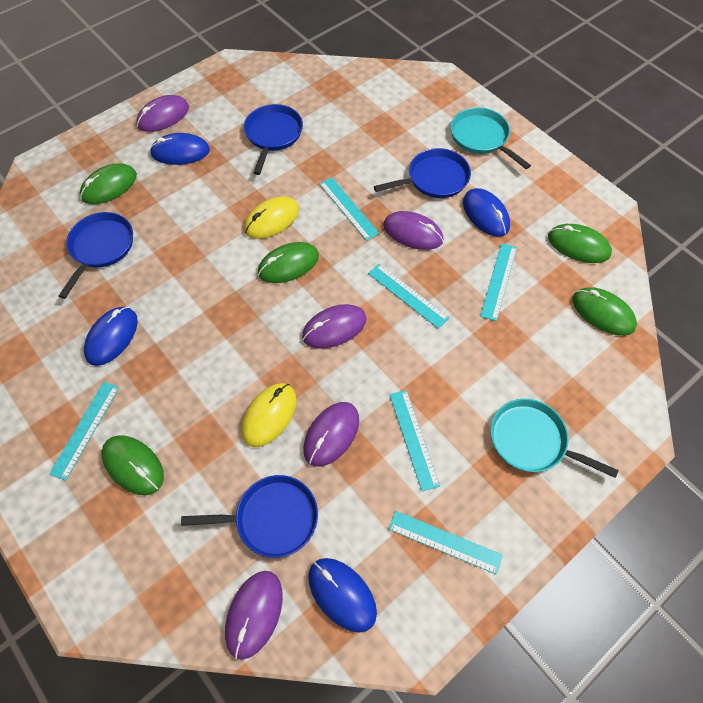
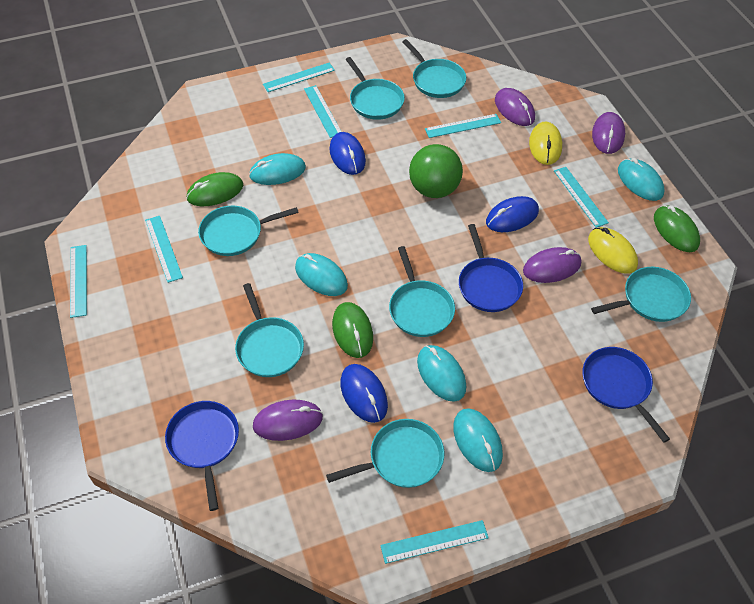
blue mouse: [84,307,138,366] [150,133,210,165] [308,558,377,633] [463,188,510,237] = 4 -> [329,132,366,175] [340,364,388,423] [486,196,539,232] = 3
blue pan: [59,212,133,299] [181,475,318,558] [244,104,303,175] [374,148,471,198] = 4 -> [165,401,239,511] [459,224,523,312] [582,347,670,443] = 3
green ball: none = 0 -> [409,144,463,198] = 1
green mouse: [80,163,137,204] [102,435,164,495] [258,242,319,283] [548,224,612,263] [572,287,637,336] = 5 -> [186,172,243,206] [332,302,373,358] [654,205,700,252] = 3
purple mouse: [136,95,189,132] [225,571,283,660] [302,304,367,349] [303,402,359,467] [383,211,444,250] = 5 -> [253,400,323,441] [495,88,535,126] [523,247,581,283] [592,112,625,154] = 4
turquoise mouse: none = 0 -> [249,153,306,185] [295,253,348,296] [417,345,466,402] [453,408,503,472] [618,158,665,201] = 5
turquoise pan: [451,107,531,169] [491,399,618,478] = 2 -> [198,206,299,256] [235,283,304,377] [326,419,444,488] [345,57,405,120] [389,246,455,337] [402,39,466,98] [591,267,691,322] = 7
turquoise ruler: [49,382,120,481] [319,177,379,241] [368,264,449,329] [389,511,503,575] [390,390,440,491] [480,243,517,321] = 6 -> [70,245,87,318] [145,216,183,283] [263,62,335,92] [304,85,342,138] [380,520,489,564] [425,114,501,138] [554,167,609,228] = 7

